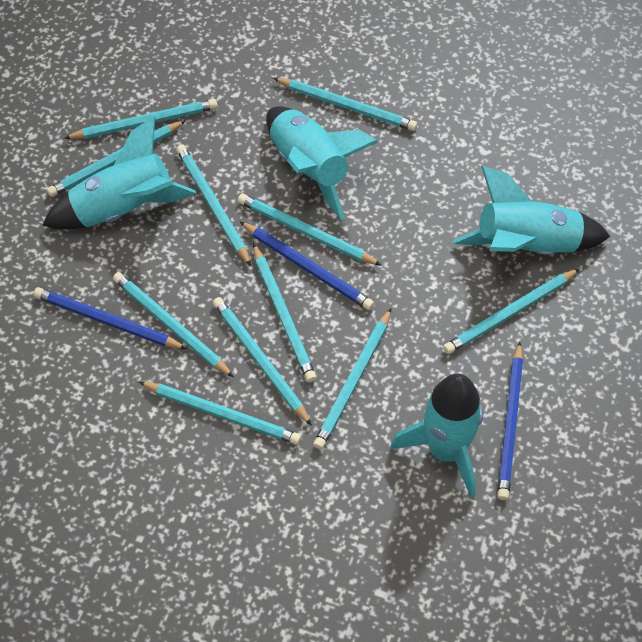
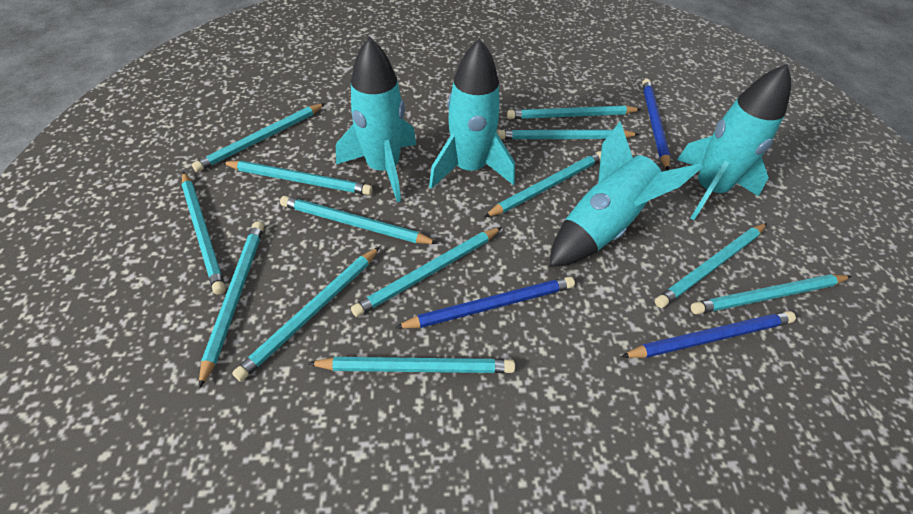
turquoise pencil: [47,120,186,197] [64,99,218,139] [113,272,234,378] [139,382,301,445] [176,144,251,266] [213,297,312,426] [238,194,382,266] [253,243,317,382] [273,78,417,131] [313,308,391,449] [443,269,580,354] = 11 -> [181,172,226,295] [192,103,326,172] [199,221,264,389] [222,161,372,195] [232,246,380,381] [280,196,439,244] [307,357,515,373] [351,227,502,317] [484,151,601,217] [497,130,639,140] [507,105,641,119] [655,223,767,308] [691,274,851,314] = 13

